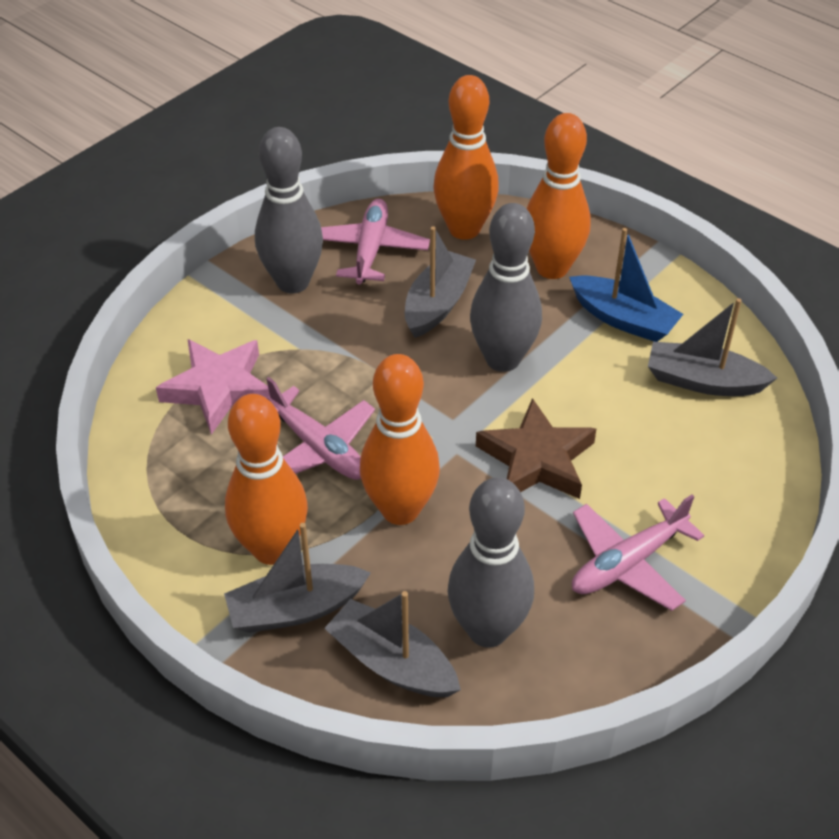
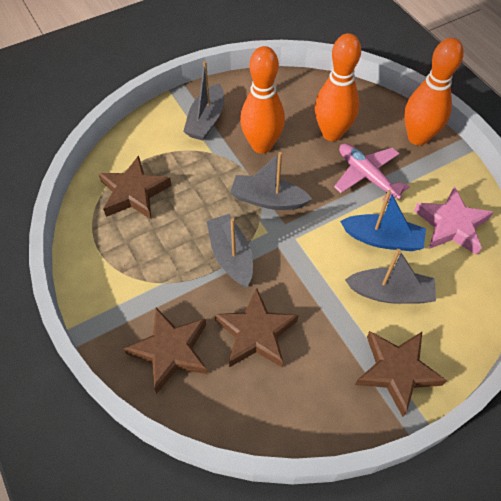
brown star: [476,398,596,499] = 1 -> [98,155,172,219] [123,308,208,394] [214,288,299,368] [355,331,447,417] = 4
grey bowling pin: [255,127,323,294] [448,477,534,648] [470,203,542,372] = 3 -> none = 0
orange bowling pin: [225,394,308,565] [360,354,440,525] [433,75,499,240] [526,113,591,279] = 4 -> [240,46,285,154] [315,33,361,141] [404,38,464,145] = 3
pink plane: [266,377,375,480] [321,199,430,284] [572,494,705,611] = 3 -> [334,143,410,203] = 1

